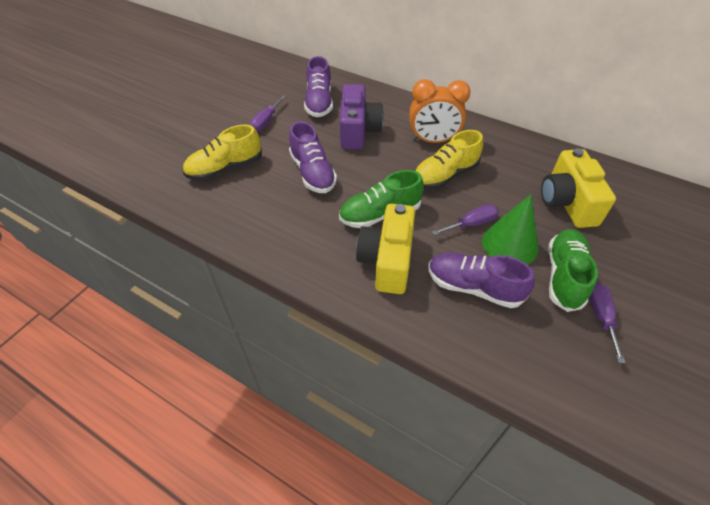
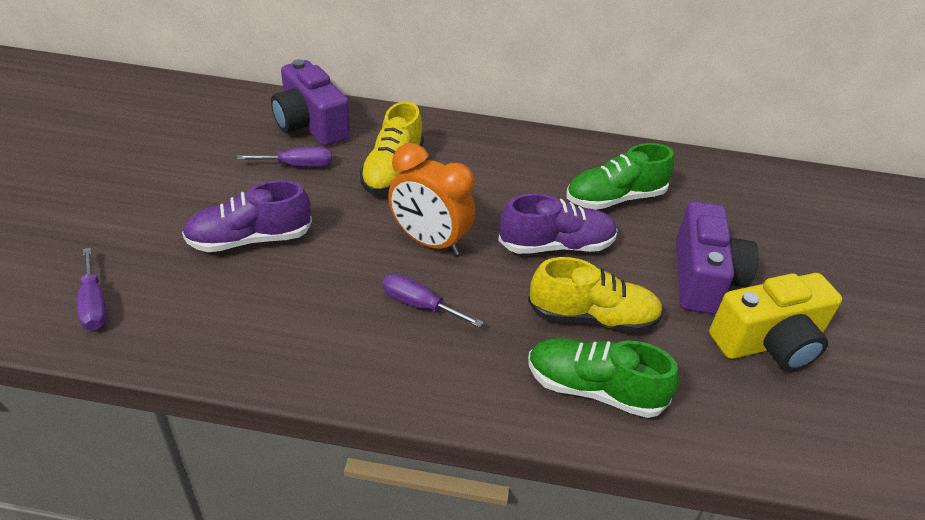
green cone: [482,194,539,265] = 1 -> none = 0
purple camera: [340,84,383,150] = 1 -> [271,59,350,146] [676,201,759,314] = 2
purple shoe: [289,121,337,193] [304,56,333,117] [429,252,535,308] = 3 -> [182,180,312,252] [498,193,618,254] = 2
yellow camera: [356,204,415,294] [541,148,616,228] = 2 -> [709,273,842,371] = 1

